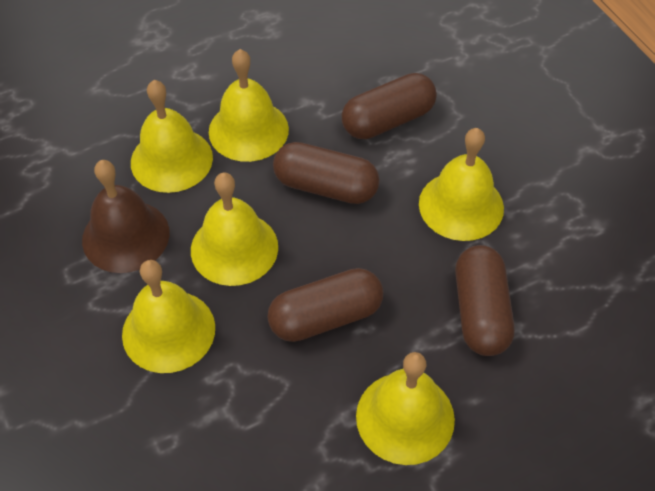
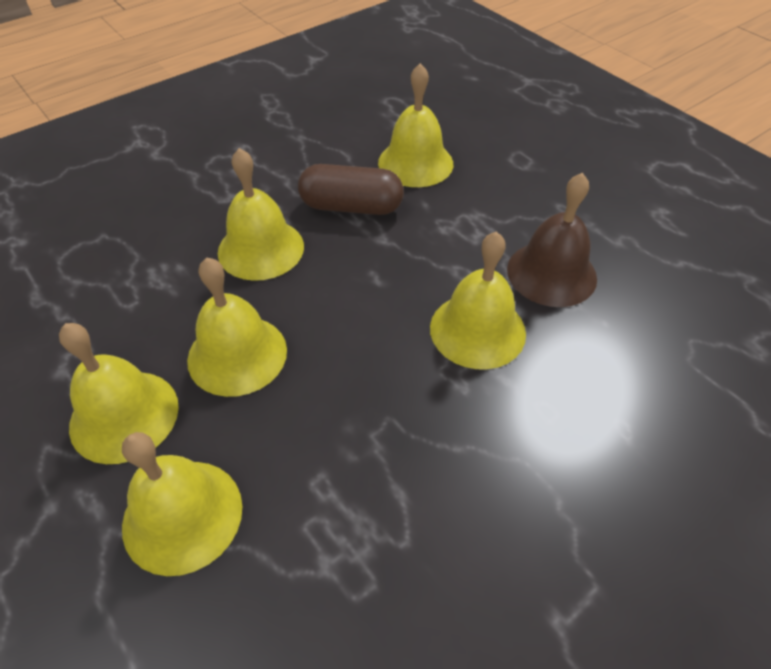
brown capsule: [267,268,383,342] [273,142,380,204] [341,73,437,139] [455,245,514,356] = 4 -> [298,164,404,215] = 1

